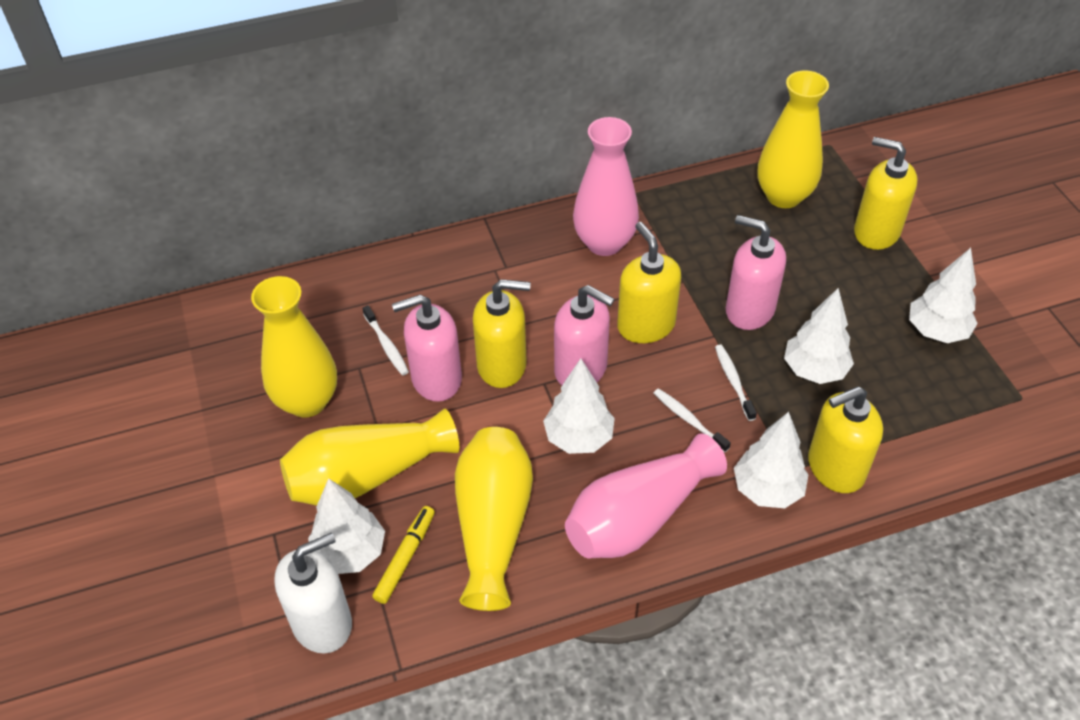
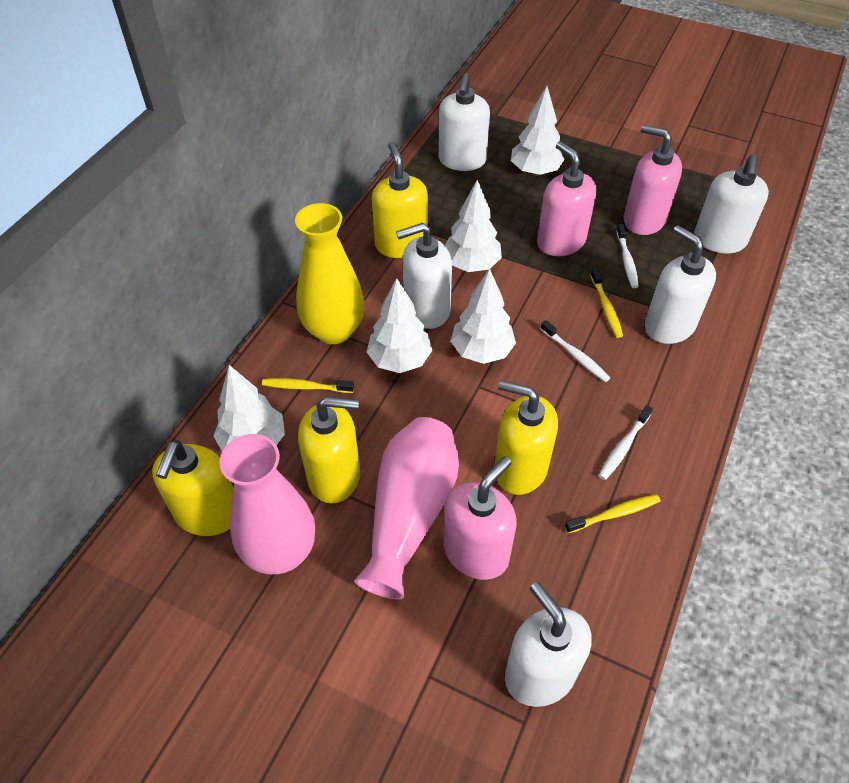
white soap dispenser: [274,533,352,654] = 1 -> [396,223,452,329] [438,73,490,171] [505,582,592,707] [645,225,716,344] [694,154,769,253] = 5
yellow marker: [372,506,435,604] = 1 -> none = 0
yellow toothbrush: none = 0 -> [262,378,354,393] [565,494,661,533] [590,268,623,338] = 3
yellow vase: [251,276,337,418] [280,409,459,506] [455,427,533,611] [758,70,829,208] = 4 -> [295,203,364,344] = 1

